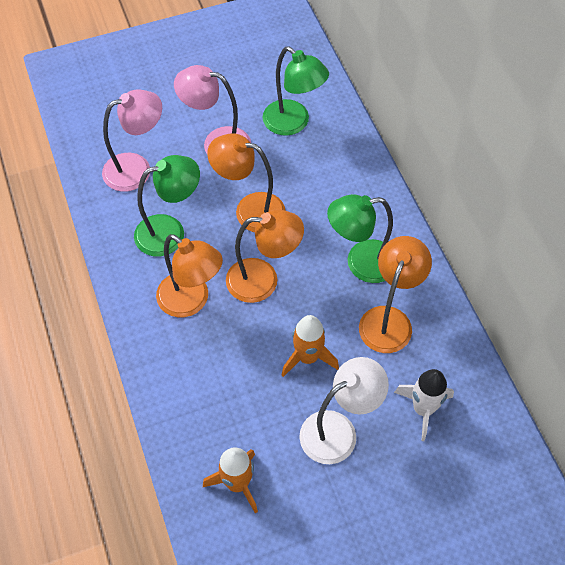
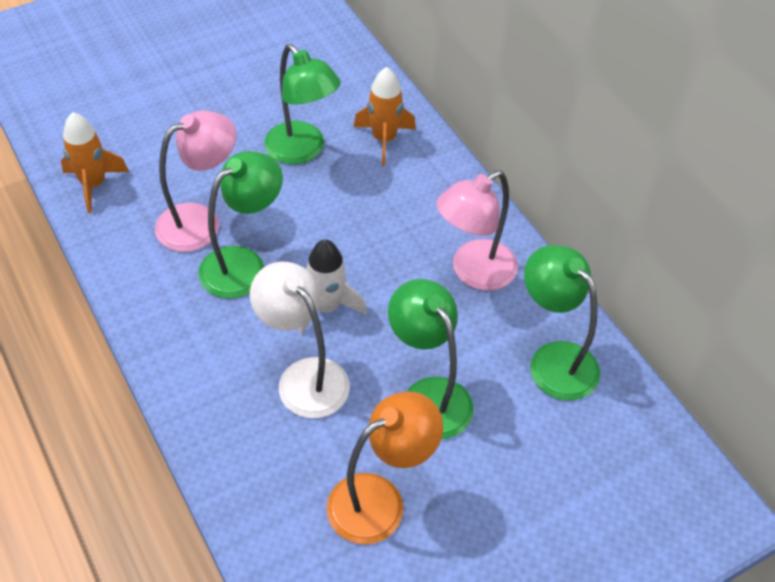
green lamp: [134,155,200,257] [263,46,329,136] [327,194,393,283] = 3 -> [199,151,283,299] [264,44,341,164] [388,279,474,439] [524,245,600,401] = 4
orange lamp: [156,234,223,317] [207,133,285,232] [226,210,304,303] [359,236,432,353] = 4 -> [327,391,443,544] = 1

